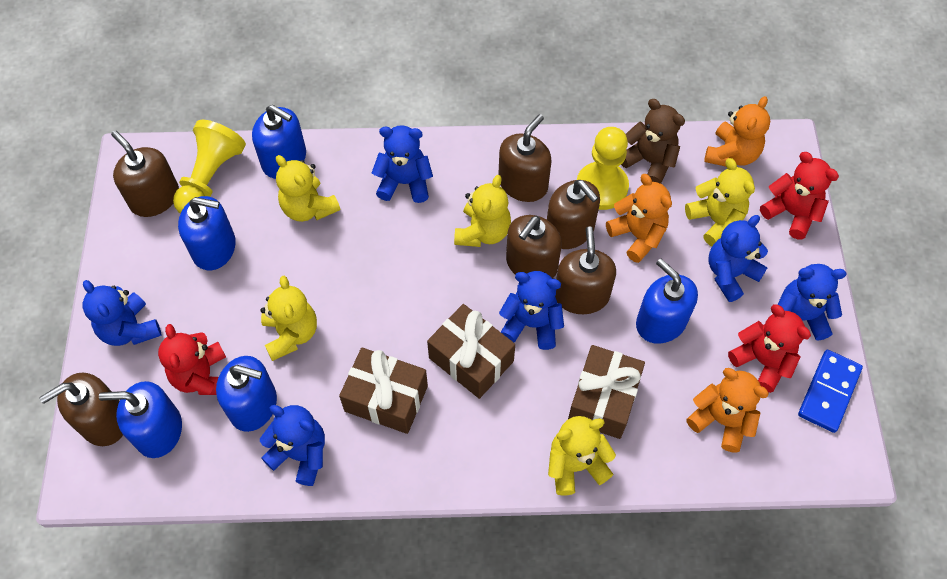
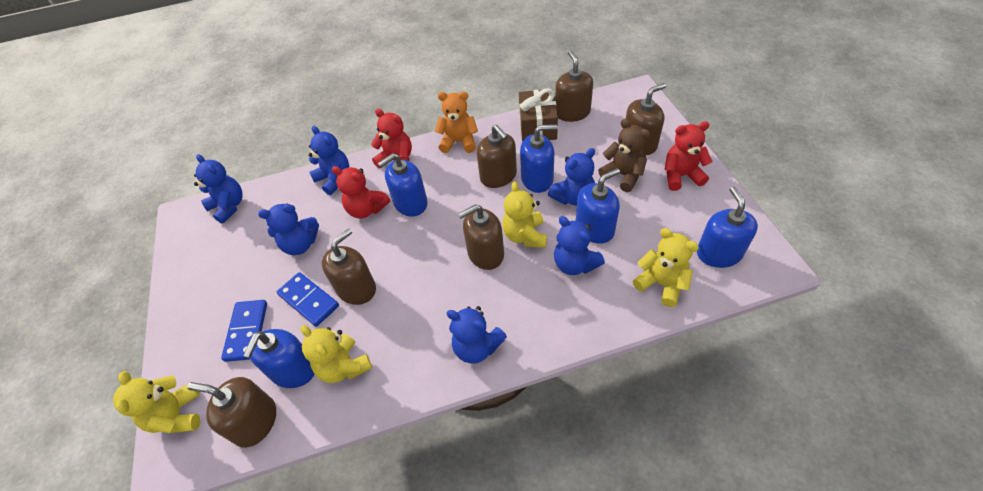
blue domino: [798,350,863,433] = 1 -> [221,300,267,362] [277,272,339,327] = 2
brown gift: [339,347,428,434] [427,304,515,399] [568,345,645,439] = 3 -> [519,88,558,142] = 1
orange teddy bear: [606,174,672,263] [686,368,769,453] [704,96,770,167] = 3 -> [435,91,478,153] = 1
yellow pawn: [173,120,246,214] [577,127,629,210] = 2 -> none = 0
yellow teddy bear: [260,275,317,361] [276,155,340,222] [454,175,511,247] [548,416,616,496] [685,158,755,246] = 5 -> [113,371,200,433] [301,325,372,383] [502,181,547,248] [633,228,699,307] = 4

